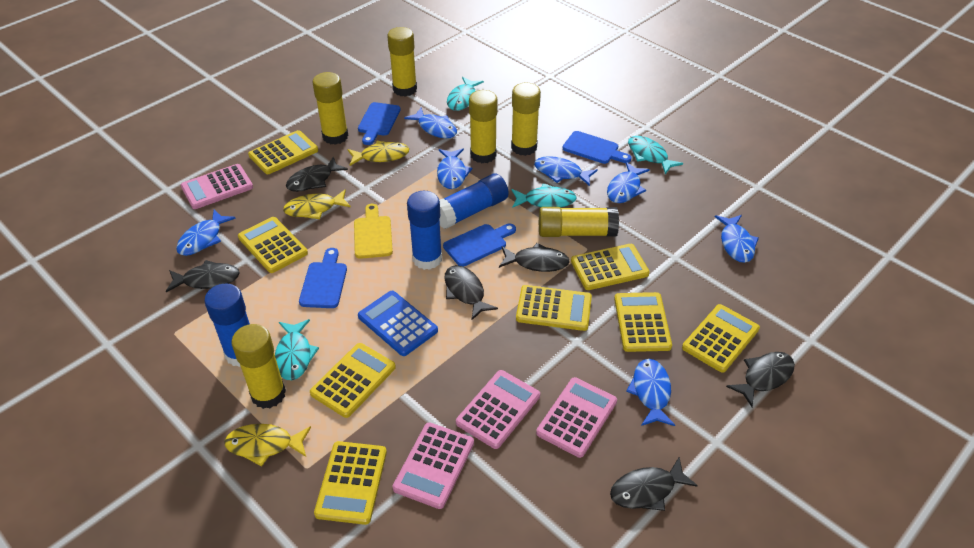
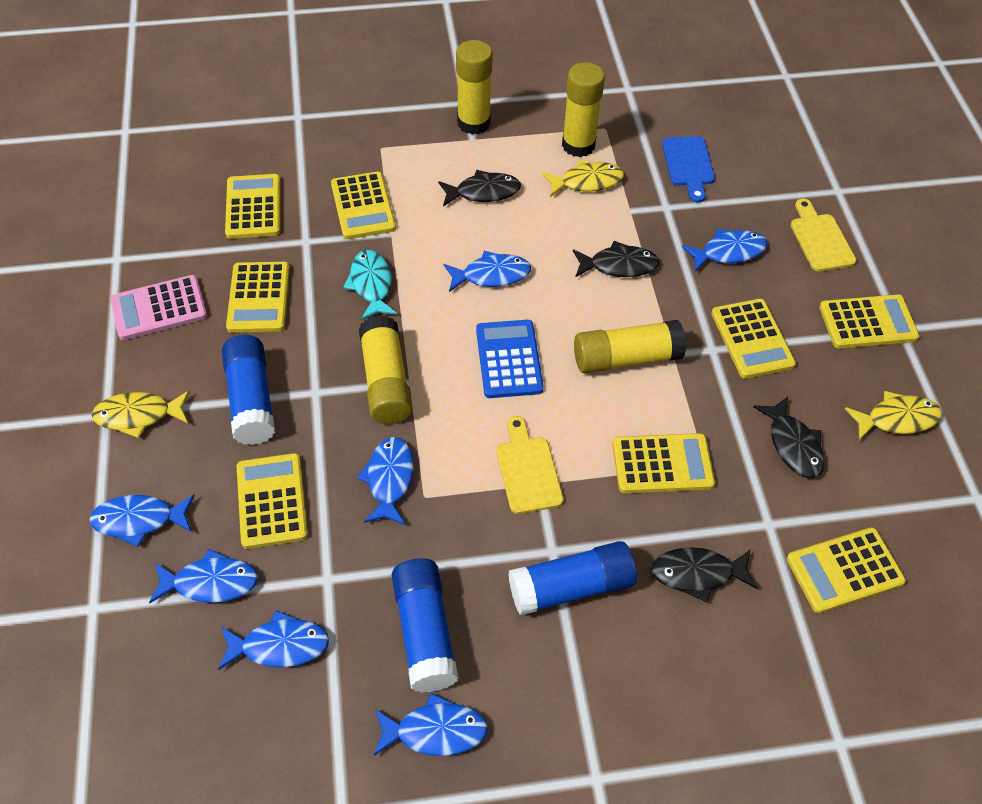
black fish: [166,260,240,292] [286,157,348,192] [444,265,498,320] [499,243,570,272] [610,457,698,511] [726,352,795,407] = 6 -> [438,170,521,207] [573,241,659,277] [651,547,758,603] [753,397,824,478] = 4
blue cutting board: [299,248,347,308] [358,102,401,145] [443,223,516,267] [563,131,632,164] = 4 -> [662,136,715,203] = 1
pink calculator: [181,164,253,209] [393,422,474,509] [456,370,540,449] [536,377,617,458] = 4 -> [110,275,207,340] = 1
turquoise fish: [275,319,319,380] [447,77,484,111] [512,183,577,208] [628,136,683,174] = 4 -> [343,250,397,320] = 1
yellow cutting board: [354,204,393,259] = 1 -> [497,416,563,514] [791,199,856,272] = 2
yellow glue stick: [231,324,286,409] [312,72,348,145] [387,27,417,97] [469,90,498,163] [511,83,541,156] [539,207,619,237] = 6 -> [359,315,412,424] [456,40,493,135] [562,62,605,157] [574,320,686,373] = 4

